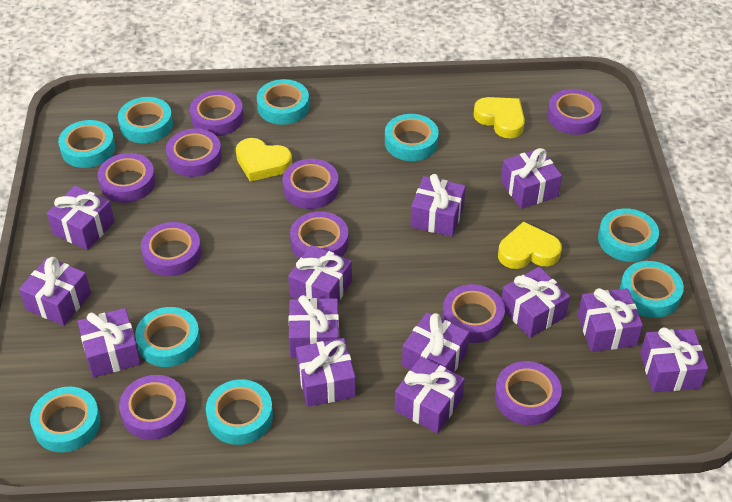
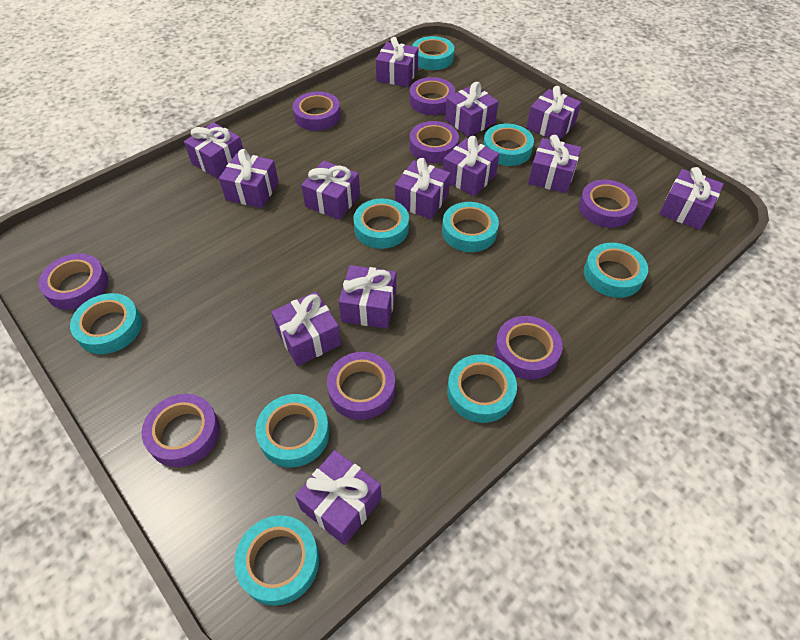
purple tape: [98,153,156,203] [119,375,188,440] [141,222,202,276] [166,129,222,177] [190,90,244,136] [283,159,339,209] [290,211,349,259] [442,284,505,343] [495,361,562,425] [547,89,602,135] = 10 -> [39,254,108,310] [142,394,220,467] [293,92,341,131] [327,352,395,420] [409,77,455,115] [410,121,459,163] [495,316,563,380] [579,180,638,228] = 8
yellow heart: [236,138,292,182] [473,97,525,138] [498,221,562,269] = 3 -> none = 0

